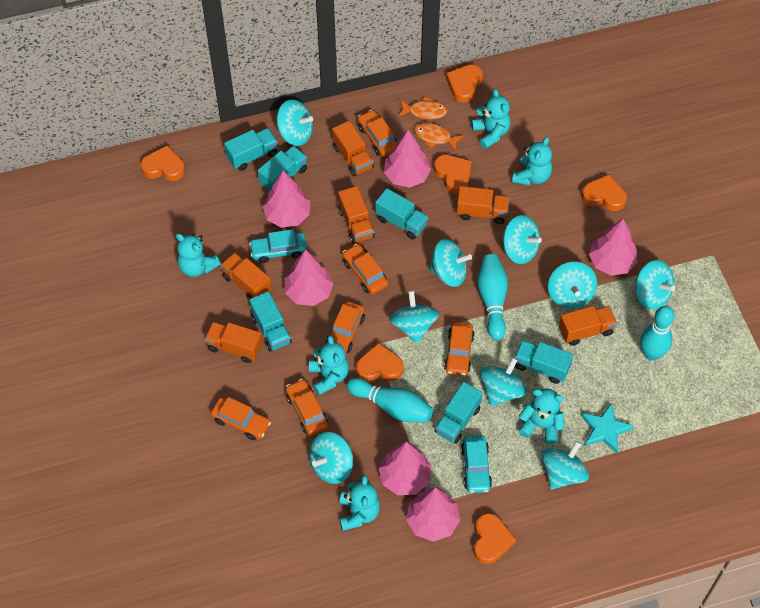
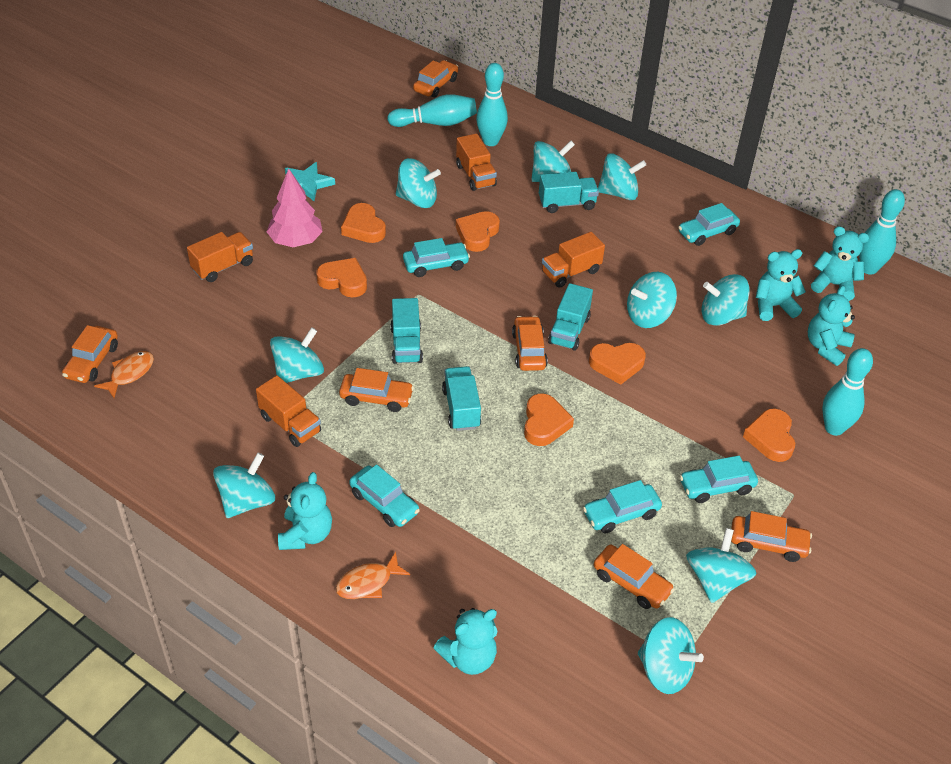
orange truck: [205,322,263,363] [220,253,272,300] [332,121,374,176] [338,186,375,244] [457,186,510,224] [559,306,617,346] = 6 -> [187,232,253,282] [256,375,321,447] [456,134,497,191] [542,232,605,288] = 4
pink tree: [262,170,310,228] [284,249,334,306] [379,442,432,495] [384,130,431,188] [406,487,460,542] [589,219,638,276] = 6 -> [266,168,323,247] = 1
turquoise bowling pin: [347,378,433,423] [477,254,508,340] [640,306,674,360] = 3 -> [387,94,477,127] [476,63,508,146] [822,348,873,436] [859,189,905,275] = 4
turquoise car: [249,229,307,263] [461,435,492,493] = 2 -> [349,464,420,527] [403,238,470,277] [583,480,662,534] [678,203,740,246] [680,456,758,503] = 5
turquoise teddy bear: [176,233,221,277] [309,335,349,395] [339,475,380,531] [471,89,511,149] [512,137,552,186] [518,388,564,444] = 6 -> [278,472,332,550] [434,608,498,675] [756,249,806,321] [808,285,855,366] [811,226,869,301] = 5
turquoise truck: [224,128,278,171] [249,291,292,352] [258,146,307,191] [375,188,429,239] [435,382,483,444] [515,340,573,384] = 6 -> [390,298,423,364] [442,366,481,431] [539,172,599,213] [548,283,593,351] = 4

